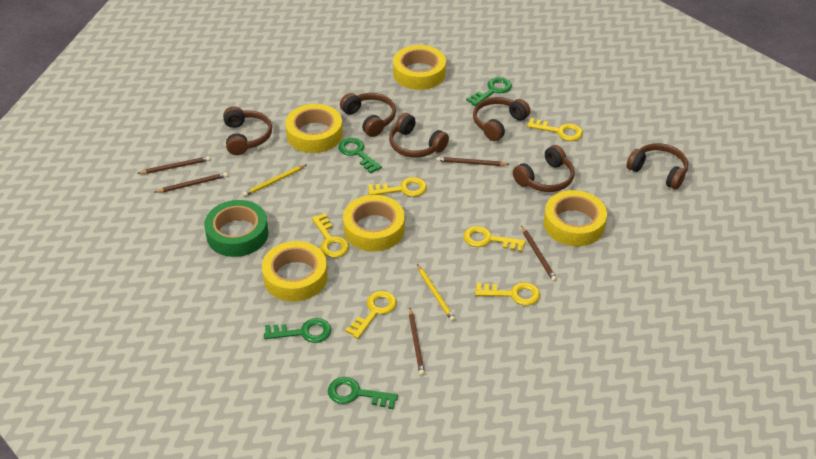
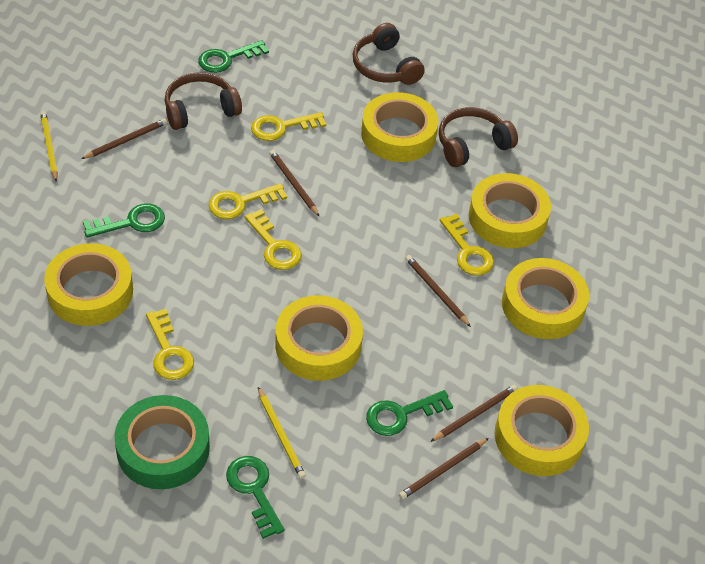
brown headphones: [223,106,272,155] [340,93,396,137] [389,113,449,158] [473,97,530,141] [513,145,575,192] [626,143,688,190] = 6 -> [165,72,242,130] [353,23,425,85] [439,107,518,167] = 3
yellow key: [312,213,349,258] [345,291,397,339] [368,177,427,197] [463,226,526,252] [475,282,540,306] [527,118,583,141] = 6 -> [146,309,194,380] [209,183,287,219] [244,209,302,270] [251,112,326,141] [440,214,494,276] = 5
yellow tape: [262,241,328,302] [285,104,343,153] [343,195,405,251] [393,45,446,90] [544,190,607,246] = 5 -> [44,243,133,326] [275,295,363,381] [361,92,438,162] [469,173,551,248] [494,385,589,476] [502,258,589,339] = 6

